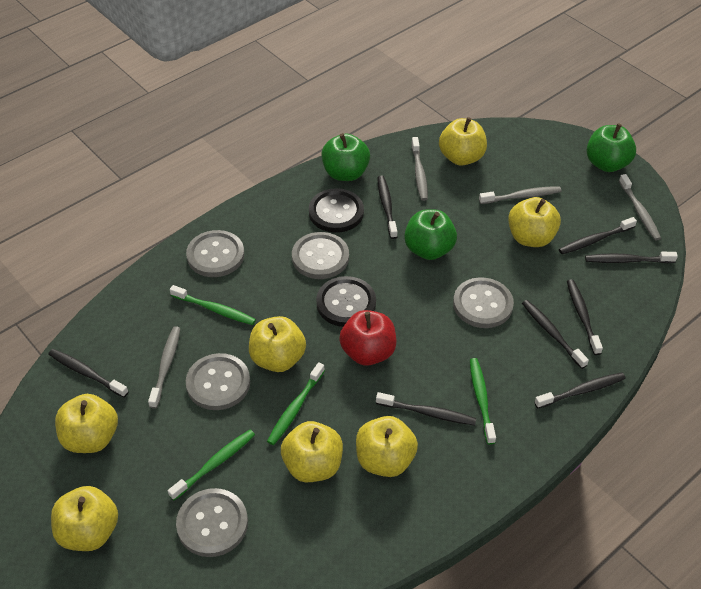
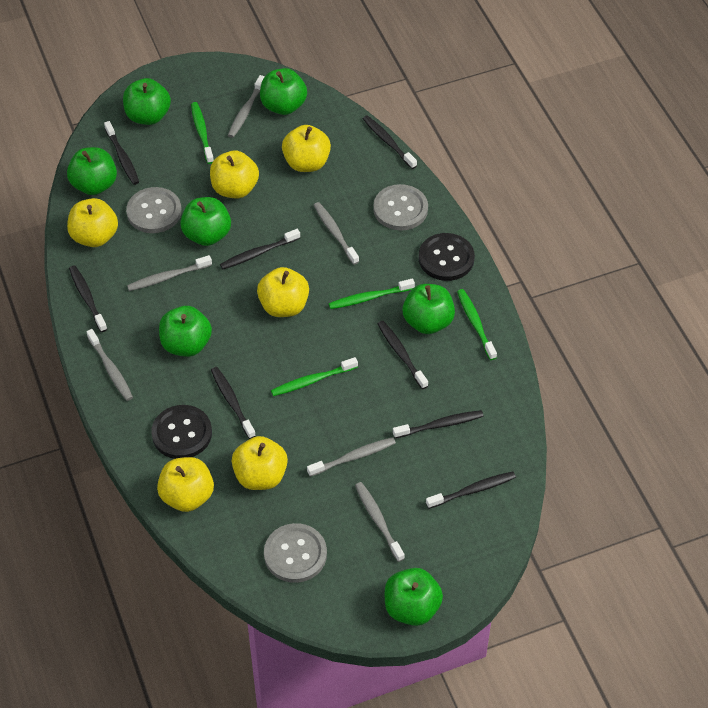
green apple: [321,133,370,181] [404,209,457,260] [587,123,636,172] = 3 -> [67,147,117,195] [123,78,171,125] [159,306,212,357] [180,197,231,246] [260,68,307,115] [385,568,443,626] [402,284,455,334] = 7
grey button: [176,488,248,557] [186,230,244,277] [186,353,250,410] [292,232,349,279] [453,277,514,328] = 5 -> [126,187,182,233] [264,523,327,583] [373,184,428,231] = 3
grey toothbrush: [148,326,180,409] [411,137,428,201] [479,186,561,204] [619,174,661,241] = 4 -> [86,329,133,401] [127,255,212,291] [228,75,265,138] [307,437,396,477] [314,202,359,265] [355,482,405,562] = 6
red apple: [339,310,396,366] = 1 -> none = 0
yellow apple: [51,486,118,551] [55,394,118,453] [249,316,306,372] [281,421,343,482] [356,416,418,477] [439,117,487,166] [508,197,561,247] = 7 -> [67,198,118,247] [157,457,214,512] [210,150,259,199] [232,436,288,490] [257,267,309,317] [282,125,331,172] = 6

